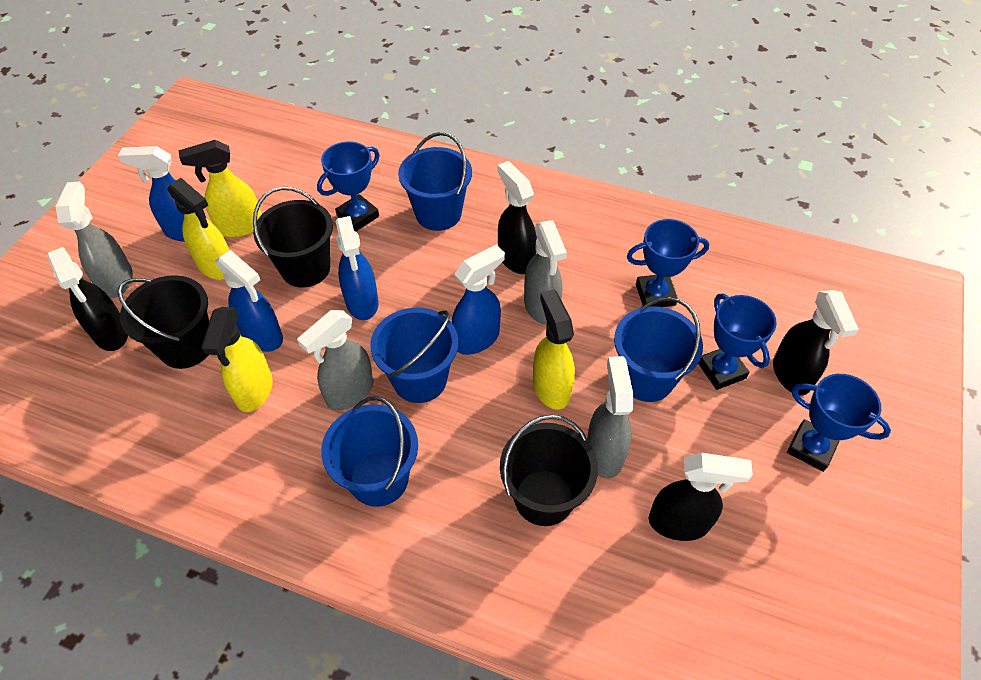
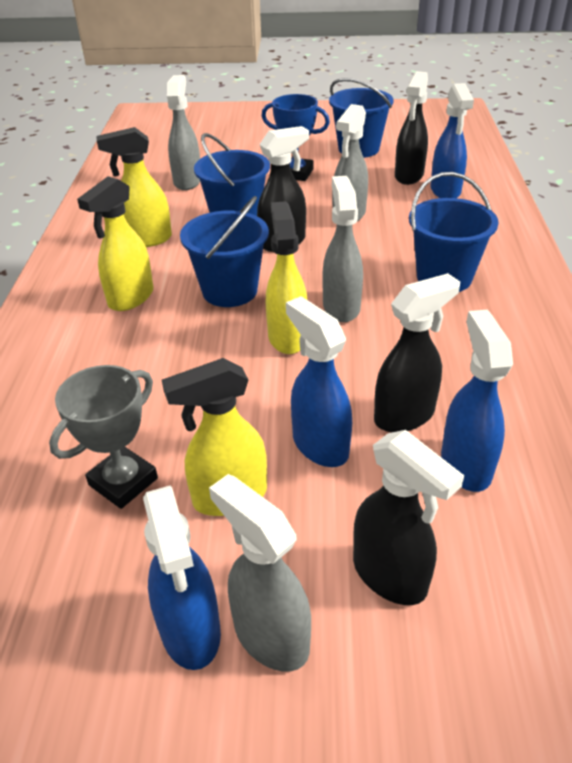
black bucket: [117,275,209,369] [253,187,333,288] [500,415,598,526] = 3 -> none = 0
blue trophy: [317,141,380,231] [627,219,709,307] [698,294,777,390] [787,374,891,472] = 4 -> [262,94,330,181] = 1
grey trophy: none = 0 -> [49,365,158,509] = 1

